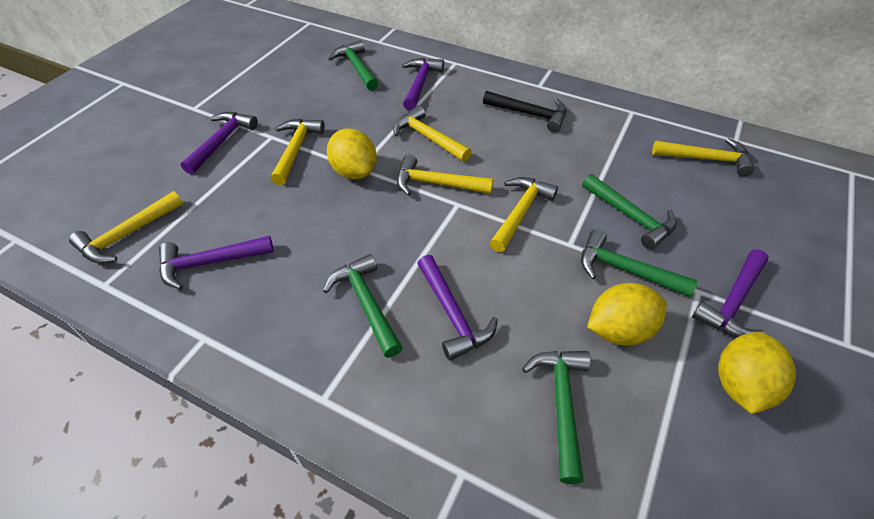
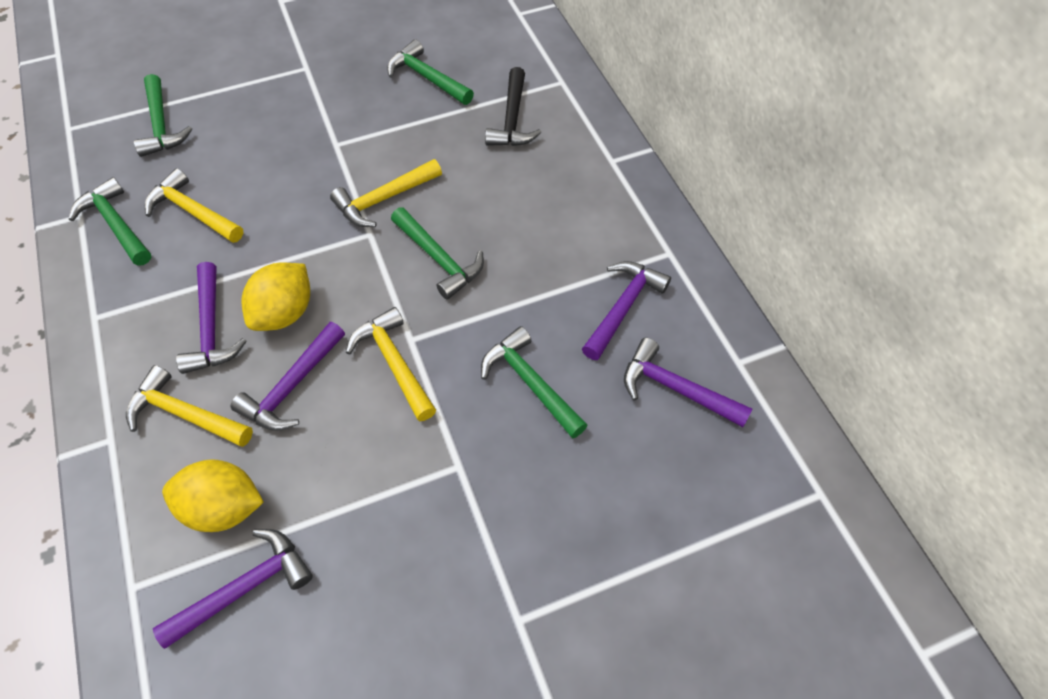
yellow hammer: [69,191,183,264] [271,119,325,185] [393,105,472,162] [397,154,493,196] [490,177,558,252] [652,138,754,177] = 6 -> [126,365,253,447] [145,168,243,243] [330,159,442,227] [346,307,436,421] = 4
yellow lemon: [327,128,377,179] [587,283,667,345] [718,332,796,414] = 3 -> [162,459,264,532] [242,263,310,331] = 2

